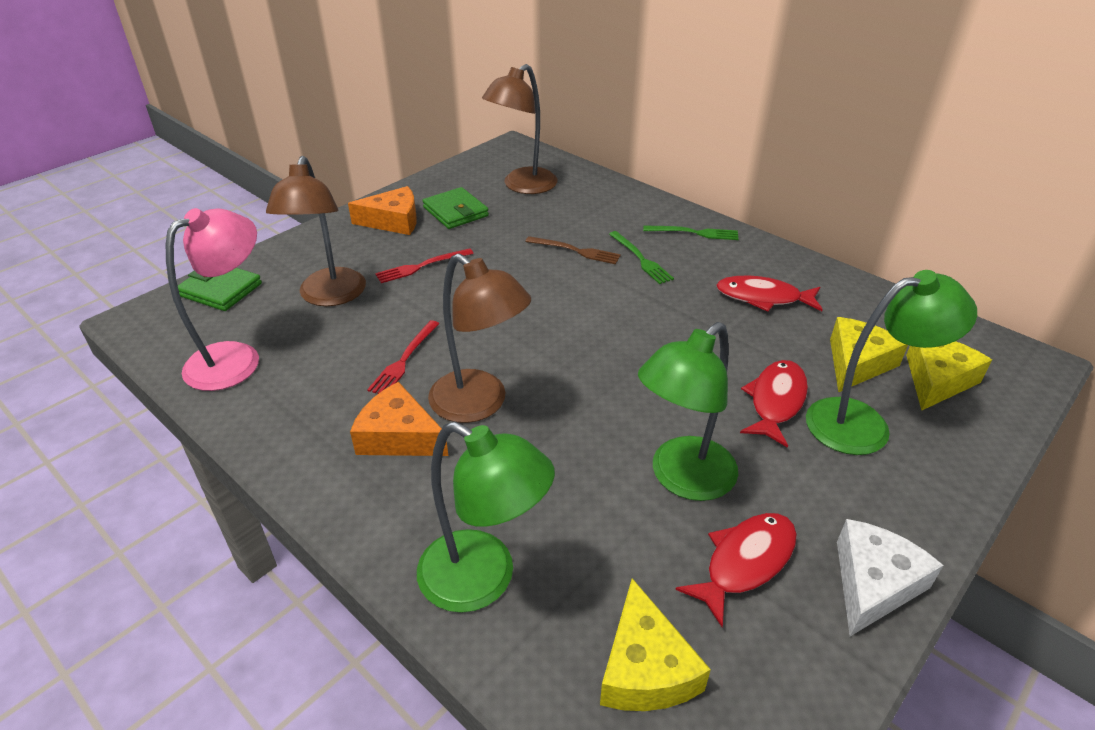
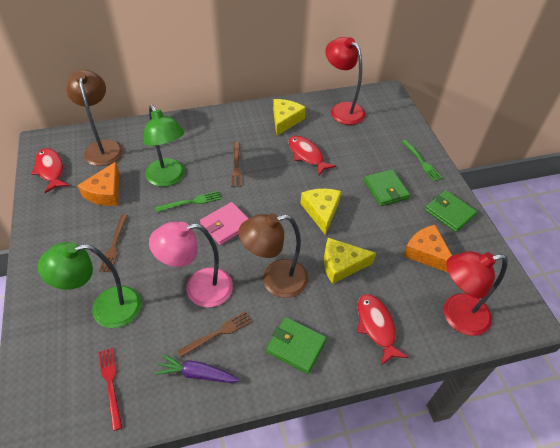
brown fork: [525,236,621,264] = 1 -> [99,214,128,272] [177,311,253,357] [231,142,242,187] = 3
brown lamp: [266,156,366,306] [428,253,531,423] [482,64,557,194] = 3 -> [66,70,123,166] [238,213,309,298] = 2
green lamp: [417,422,555,613] [638,322,738,501] [806,270,977,455] = 3 -> [38,242,142,328] [144,105,185,187] = 2
green wallet: [178,268,262,311] [422,187,489,229] = 2 -> [266,317,326,374] [364,169,410,206] [425,190,477,232] = 3
pink wallet: none = 0 -> [200,202,249,245] = 1
purple carrot: none = 0 -> [155,354,240,383] = 1
red fork: [367,320,439,394] [375,248,473,283] = 2 -> [98,348,122,431] = 1
red lamp: none = 0 -> [325,37,365,125] [444,251,508,336] = 2
white cheese: [837,519,944,636] = 1 -> none = 0

